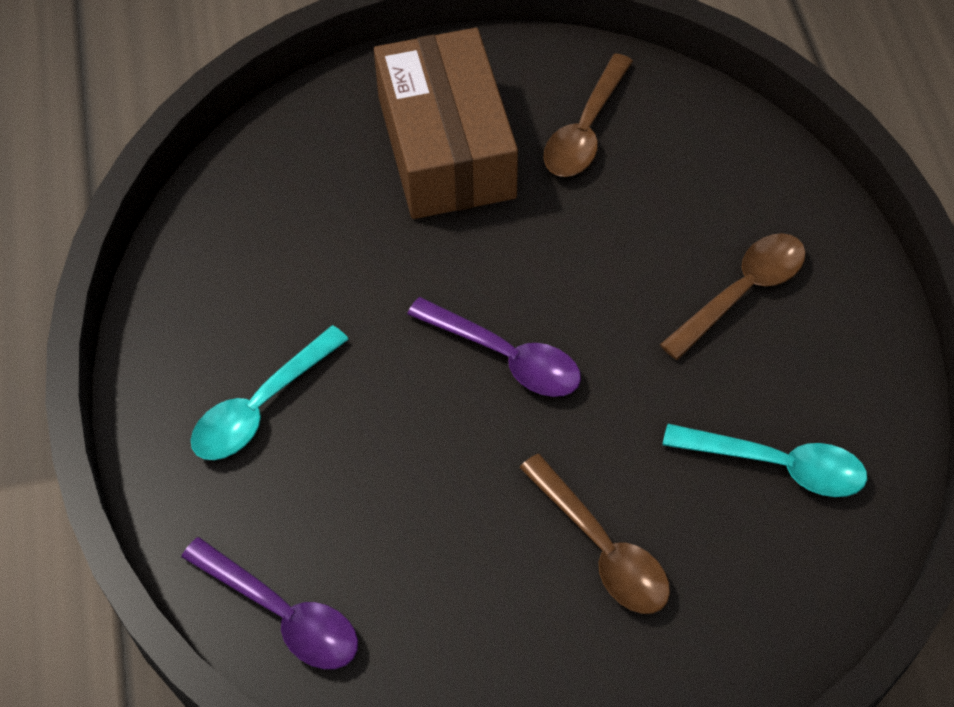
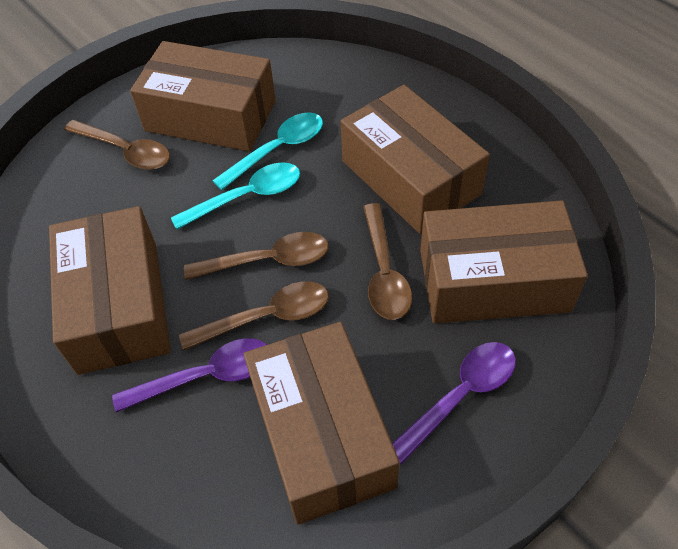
brown box: [374,28,518,219] = 1 -> [49,206,171,375] [130,41,276,152] [244,322,399,525] [341,85,490,234] [420,200,588,323] = 5
brown spoon: [519,454,670,614] [544,54,633,177] [660,233,806,360] = 3 -> [64,120,170,170] [179,281,329,351] [184,232,328,280] [363,203,412,320] = 4

